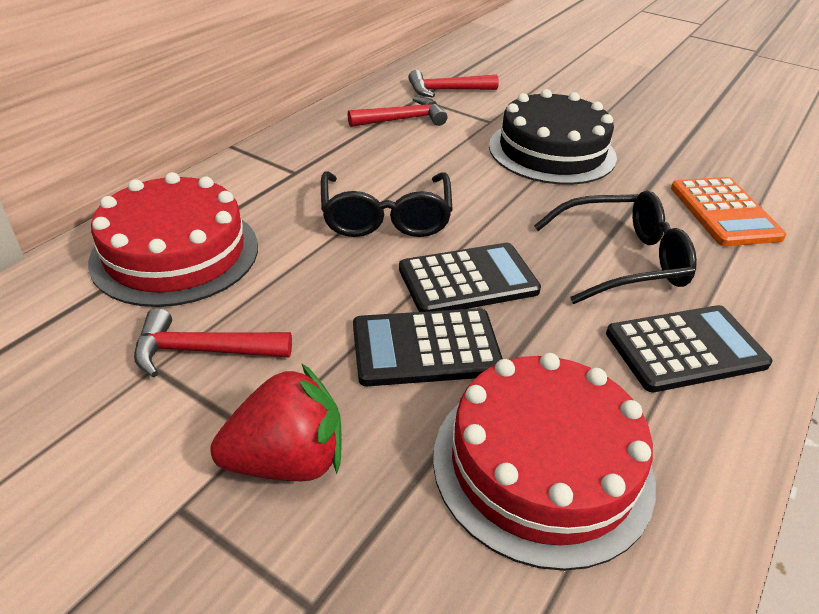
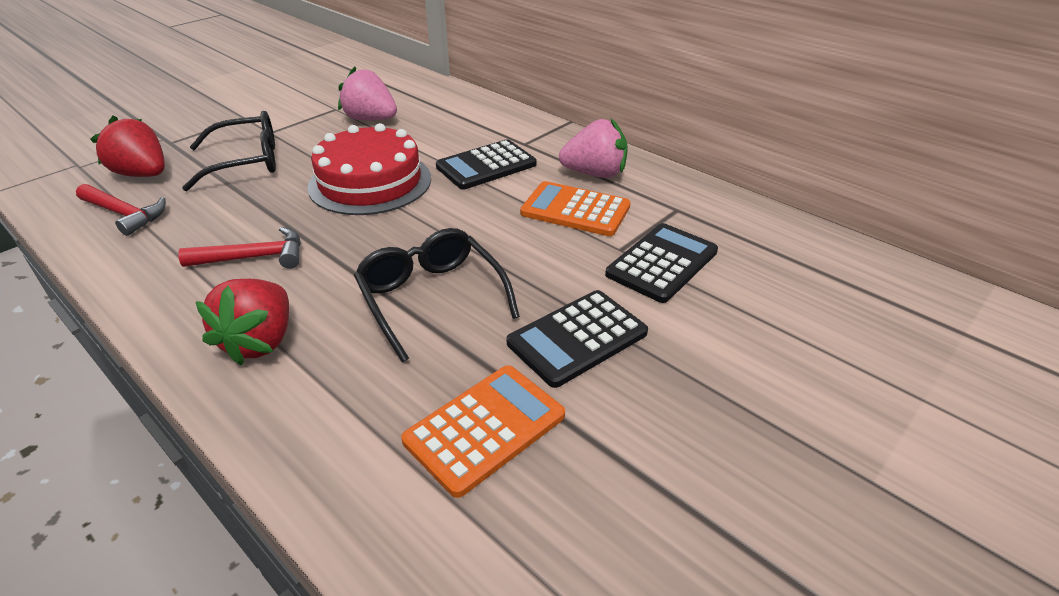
black cake: [489,89,617,185] = 1 -> none = 0
orange calculator: [671,177,786,246] = 1 -> [401,365,565,498] [520,181,631,236] = 2
pink strawberry: none = 0 -> [338,67,397,121] [559,118,628,178] = 2
red cake: [88,172,258,307] [433,353,656,571] = 2 -> [307,123,431,215] = 1
red hammer: [134,308,292,377] [348,97,447,127] [408,70,499,97] = 3 -> [76,184,166,236] [178,227,301,269] = 2
red strawberry: [211,364,342,481] = 1 -> [91,116,165,177] [195,279,289,366] = 2

